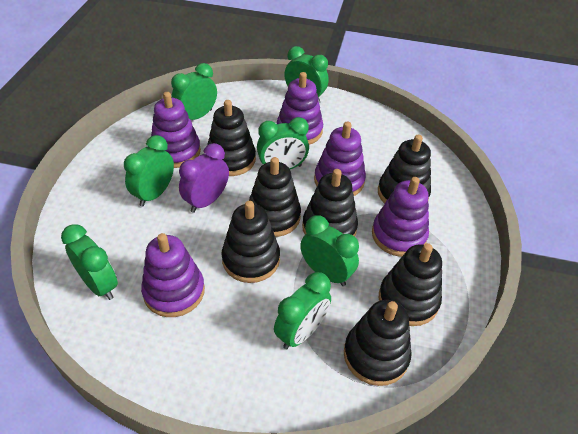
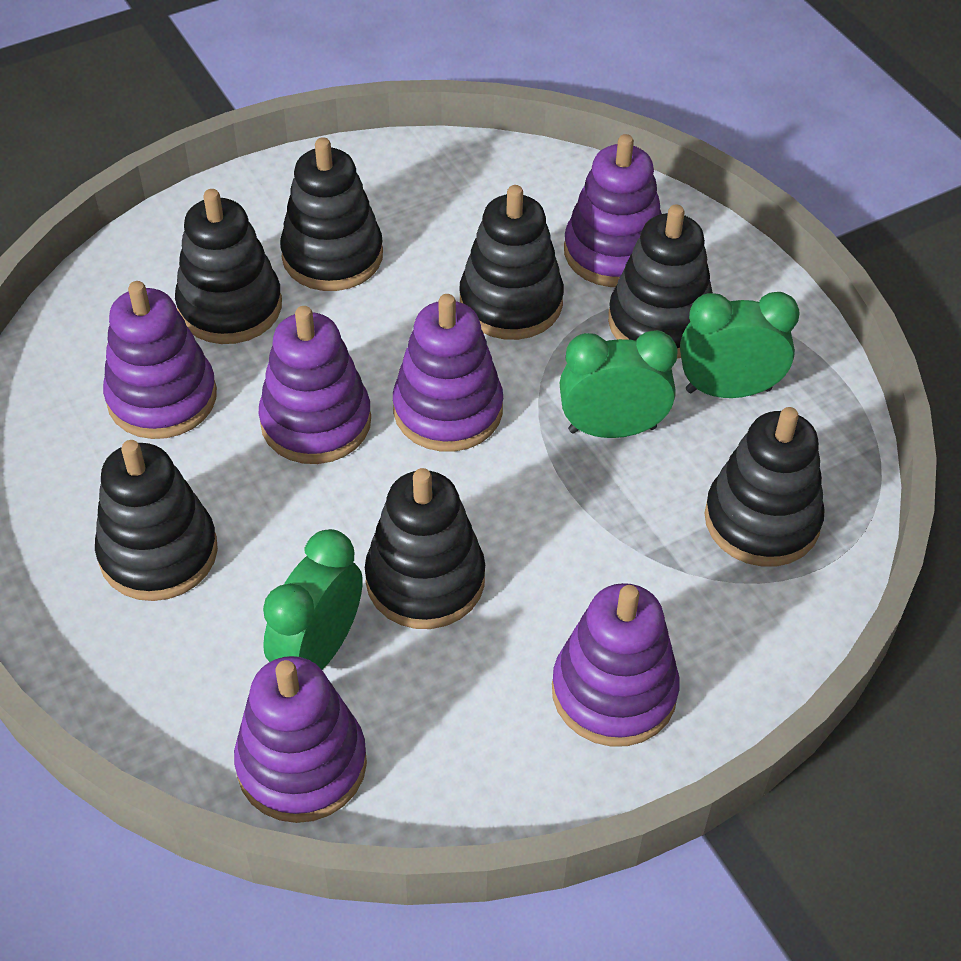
green clock: [61,224,118,300] [124,135,174,207] [171,63,217,120] [257,117,309,169] [274,272,331,349] [284,46,329,103] [300,215,359,286] = 7 -> [263,529,363,670] [560,330,678,438] [680,292,799,398] = 3
purple clock: [179,143,229,213] = 1 -> none = 0
purple stacking toy: [141,233,205,317] [151,92,201,168] [277,72,323,145] [314,122,366,196] [372,177,429,257] = 5 -> [103,281,217,439] [234,656,367,823] [259,306,371,464] [393,294,503,452] [552,583,680,747] [564,134,662,287] = 6

